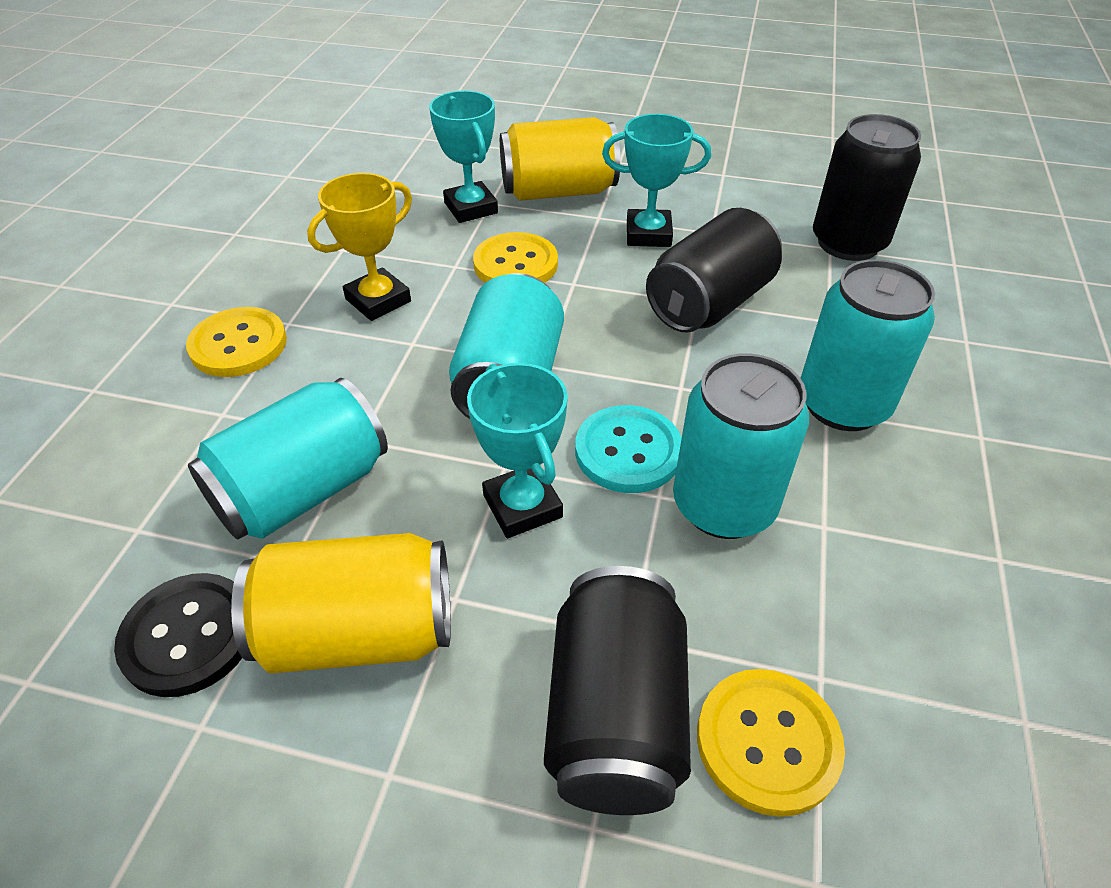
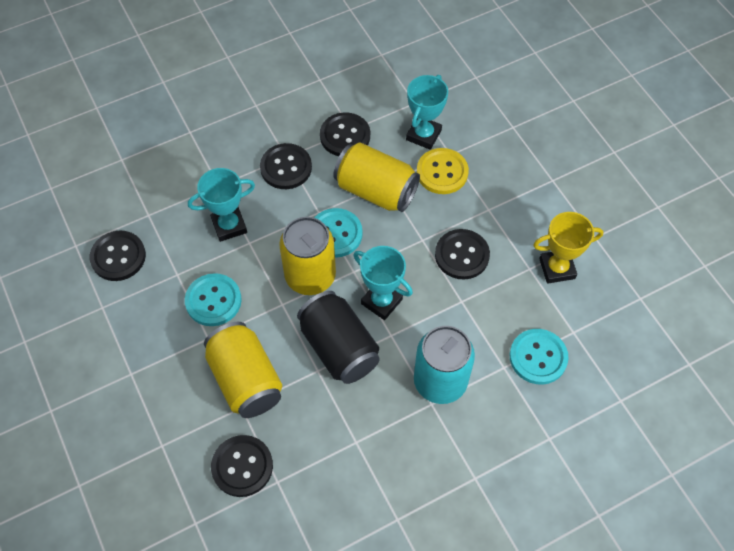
black button: [114,573,242,697] = 1 -> [89,231,146,281] [211,435,273,497] [260,143,312,189] [320,112,370,156] [435,229,490,280] = 5
black can: [544,566,691,815] [646,208,782,333] [813,114,921,261] = 3 -> [297,291,380,384] = 1
turquoise button: [575,405,682,493] = 1 -> [185,273,242,326] [314,208,363,258] [510,329,568,385] = 3
turquoise can: [188,378,388,540] [449,273,564,419] [673,354,809,539] [801,259,935,431] = 4 -> [414,326,475,404] = 1
yellow button: [186,307,287,377] [473,232,558,283] [697,669,845,817] = 3 -> [417,148,469,194] = 1
yellow can: [231,533,451,673] [500,117,620,201] = 2 -> [204,322,282,418] [279,217,336,295] [333,143,420,212] = 3

